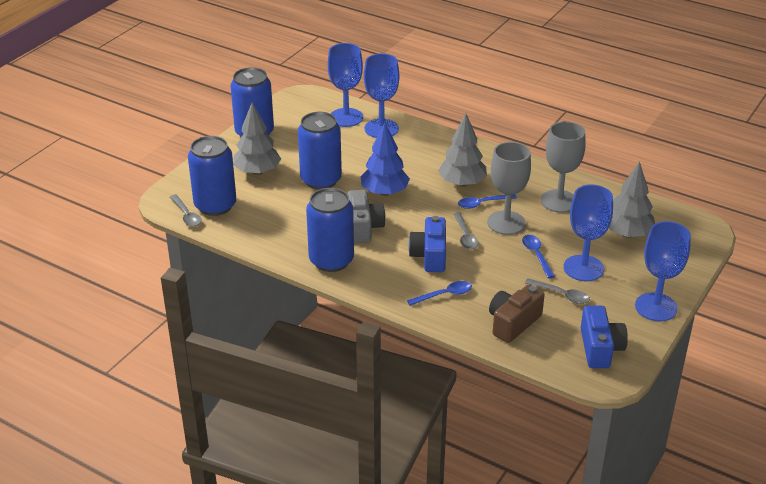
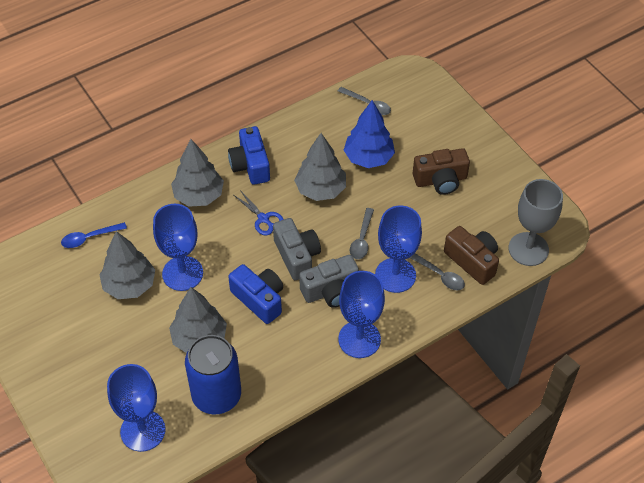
blue can: [188,136,236,216] [230,67,274,137] [298,112,342,190] [306,188,354,272] = 4 -> [185,335,241,414] = 1
blue scissors: none = 0 -> [234,190,284,236] = 1
blue spoon: [407,281,472,306] [458,194,517,209] [522,235,555,278] = 3 -> [61,222,127,248] = 1
brown camera: [489,285,544,343] = 1 -> [413,148,470,195] [444,226,499,285] = 2
grey camera: [348,190,386,243] = 1 -> [273,218,321,280] [299,255,359,308] = 2
grey goblet: [487,142,531,235] [541,121,586,213] = 2 -> [508,179,563,266] = 1
grey tree: [233,103,281,175] [438,114,487,187] [609,161,655,238] = 3 -> [99,231,155,299] [169,287,227,353] [171,139,224,207] [294,133,346,201] = 4

